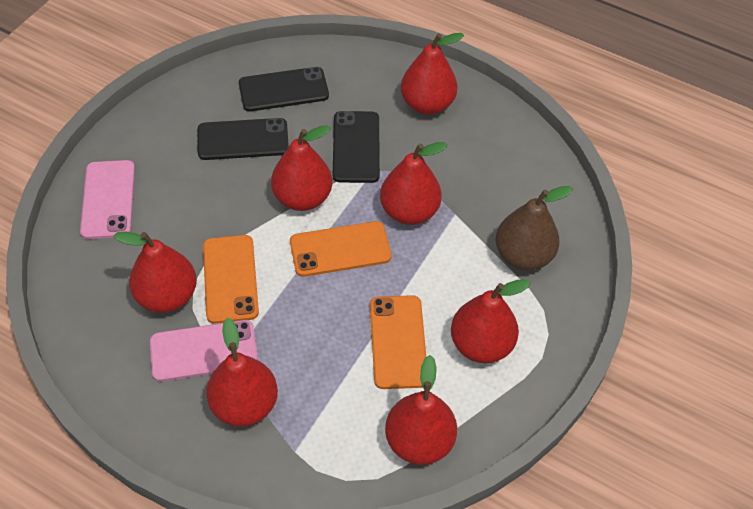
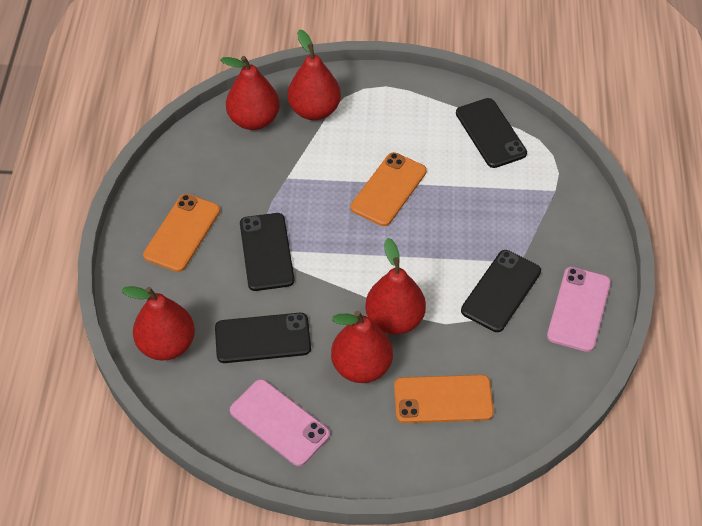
black phone: [198,118,289,160] [239,67,329,111] [333,111,380,183] = 3 -> [215,313,311,363] [240,213,294,291] [456,98,527,168] [461,250,541,332] = 4
brown pear: [495,186,573,271] = 1 -> none = 0
red pear: [114,232,197,313] [206,317,278,427] [271,125,332,211] [380,142,448,225] [385,355,457,465] [401,33,464,115] [451,280,530,363] = 7 -> [122,286,195,361] [221,56,280,130] [288,29,341,120] [331,311,393,383] [365,238,426,334] = 5

